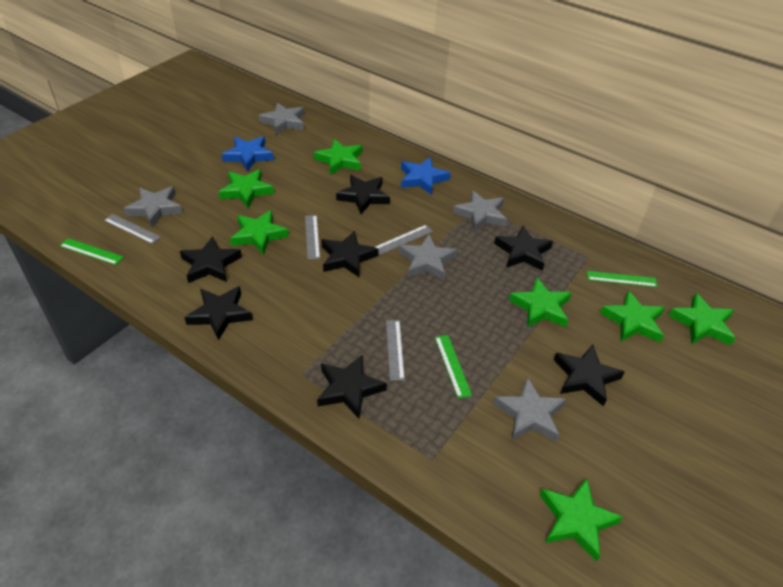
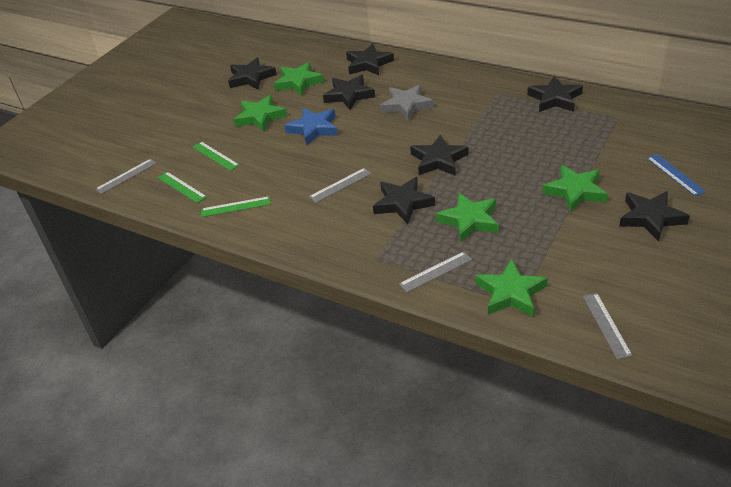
blue ruler: none = 0 -> [647,154,706,196] = 1
blue star: [222,136,274,172] [401,157,450,195] = 2 -> [284,108,338,146] = 1
green star: [218,169,274,208] [230,210,289,255] [314,139,362,175] [509,278,571,328] [540,478,623,562] [600,290,665,342] [668,293,735,345] = 7 -> [234,95,287,132] [274,62,324,96] [436,192,499,243] [476,259,548,317] [542,165,608,212] = 5
grey star: [123,186,183,227] [258,103,305,135] [399,234,457,280] [453,190,507,232] [493,377,566,442] = 5 -> [380,84,434,121] = 1

